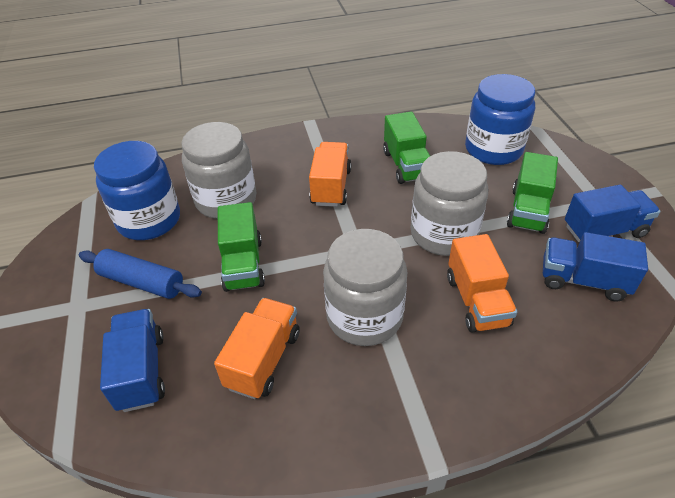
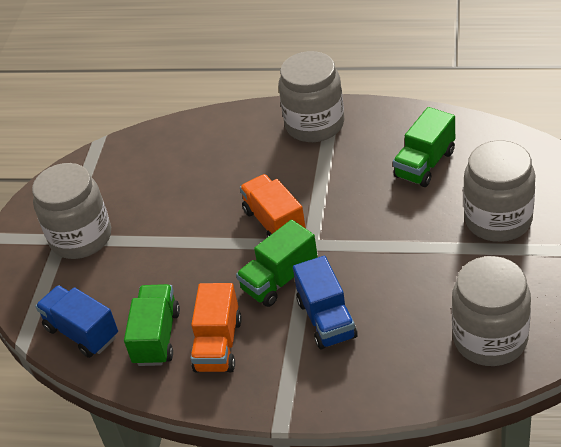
blue jar: [94,141,180,240] [465,74,535,165] = 2 -> none = 0
blue rolling pin: [79,249,202,299] = 1 -> none = 0
blue truck: [100,309,165,412] [543,232,648,302] [565,185,661,242] = 3 -> [35,285,118,358] [293,256,357,349] = 2
grey jar: [182,122,256,219] [323,229,407,346] [411,151,488,256] = 3 -> [32,163,111,259] [279,51,344,142] [452,256,531,366] [463,140,536,242] = 4
orange truck: [214,298,300,399] [309,142,351,207] [447,234,517,333] = 3 -> [190,283,242,372] [240,174,306,238] = 2

